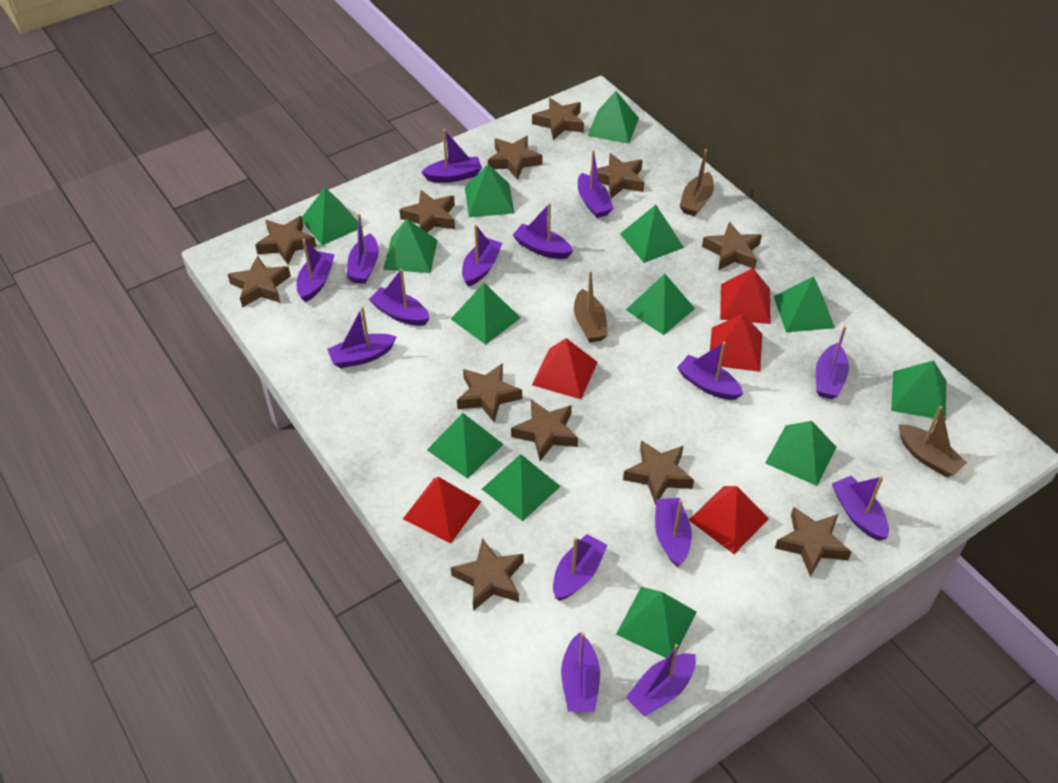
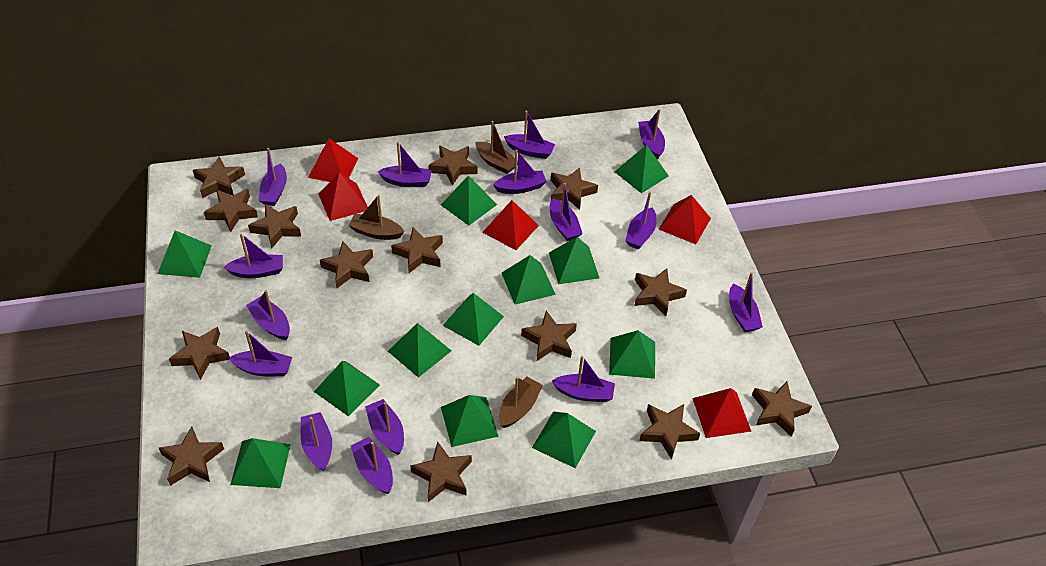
brown star: [228,255,291,308] [255,216,317,265] [399,190,455,233] [451,538,524,611] [457,363,522,422] [488,136,542,180] [511,400,578,461] [532,98,584,140] [590,153,644,198] [623,440,694,505] [702,222,762,270] [775,507,852,577] = 12 -> [159,426,224,486] [169,327,230,380] [193,157,245,198] [204,189,258,232] [248,204,301,249] [320,241,373,288] [391,228,443,273] [410,441,472,502] [428,146,477,186] [521,311,577,361] [551,167,598,210] [634,268,687,316] [639,404,700,460] [752,381,812,437] = 14
green pyramid: [302,187,363,245] [383,219,438,273] [427,413,504,479] [451,283,521,345] [465,164,514,217] [482,454,561,521] [587,91,639,144] [616,587,696,658] [620,205,684,263] [626,274,695,335] [765,421,837,486] [774,276,835,332] [891,360,946,421] = 13 -> [157,230,212,278] [230,438,291,488] [314,361,380,416] [388,323,451,378] [441,175,497,225] [441,395,499,447] [443,293,504,346] [502,255,556,305] [532,412,596,468] [549,237,599,284] [609,330,655,379] [615,145,669,194] = 12

